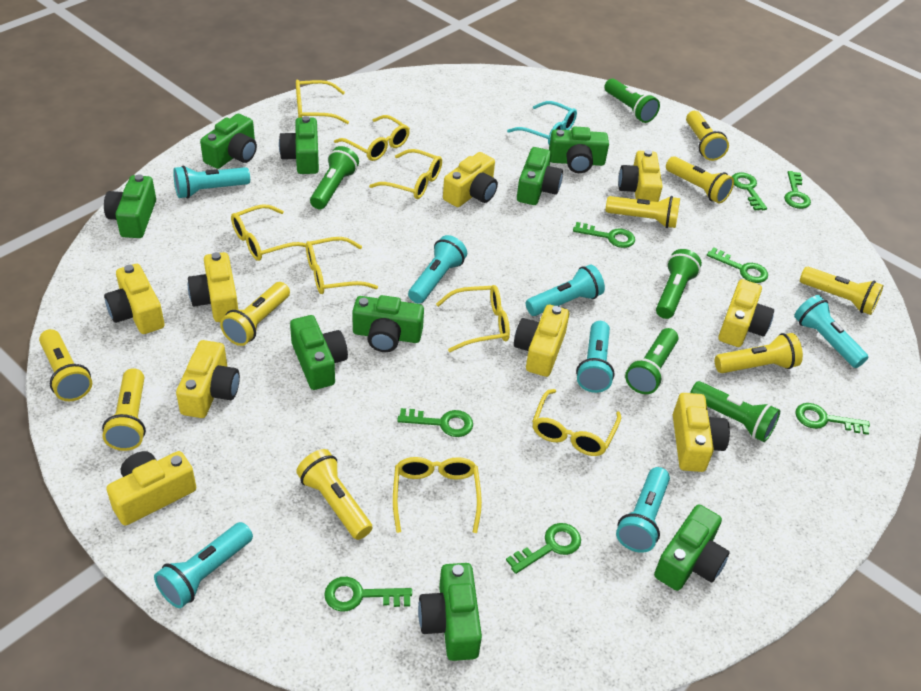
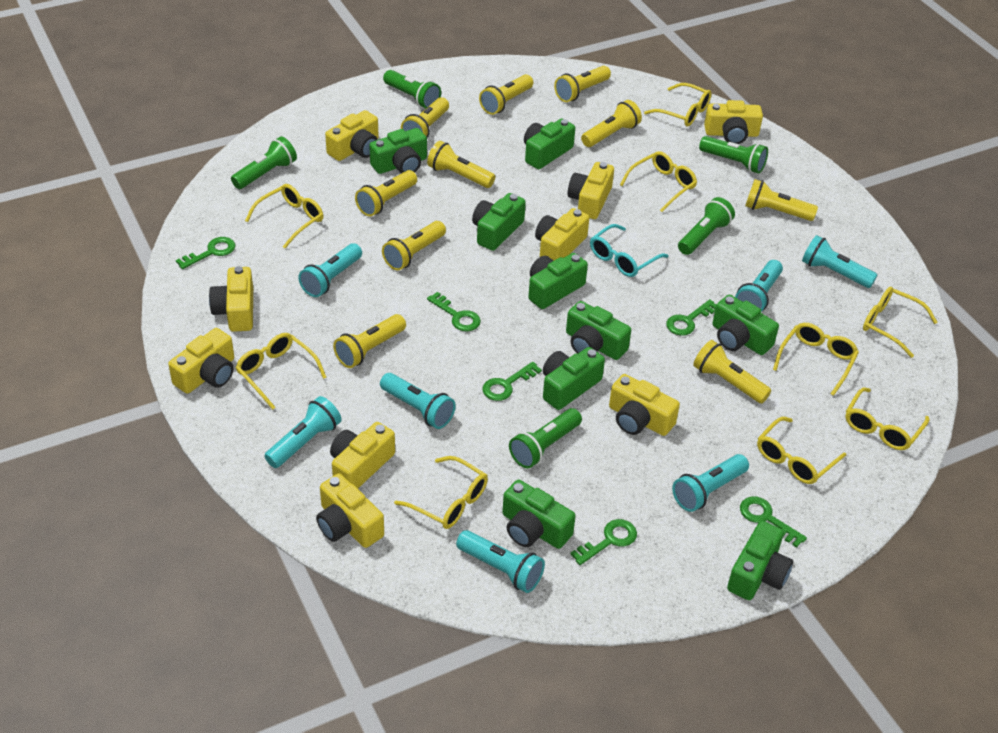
green key: [324,577,412,612] [397,408,473,437] [506,523,581,574] [573,222,635,248] [707,247,768,283] [732,172,767,211] [784,171,811,209] [795,403,870,435] = 8 -> [176,237,235,269] [427,292,481,331] [482,362,542,401] [570,519,637,565] [666,299,716,336] [740,496,807,548] = 6
yellow flashlight: [39,329,92,401] [102,368,146,451] [220,282,290,346] [296,449,372,540] [606,196,680,228] [666,156,734,204] [686,111,729,161] [715,333,803,373] [800,267,883,315] = 9 -> [333,314,406,368] [355,170,417,216] [382,221,446,270] [401,97,449,138] [427,141,495,188] [479,74,533,115] [554,66,611,102] [581,100,642,147] [693,340,771,403] [745,179,818,221] = 10
yellow glasses: [231,204,306,261] [296,80,349,124] [306,237,378,294] [334,115,410,161] [369,149,442,199] [393,457,482,533] [436,285,510,352] [532,389,621,456] = 8 -> [236,333,327,410] [245,184,323,248] [394,456,488,529] [620,151,697,212] [644,83,712,127] [757,417,846,484] [773,323,859,396] [845,387,929,450] [863,287,938,358] = 9

